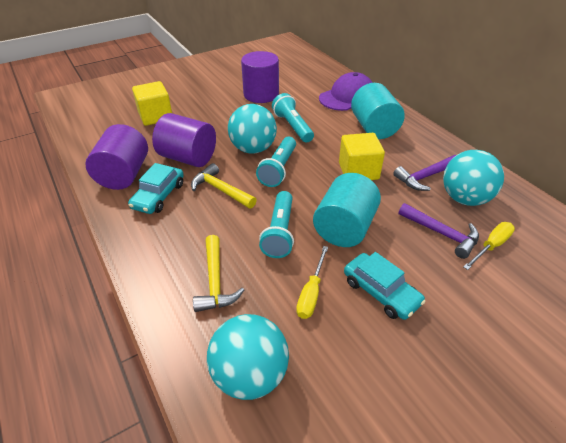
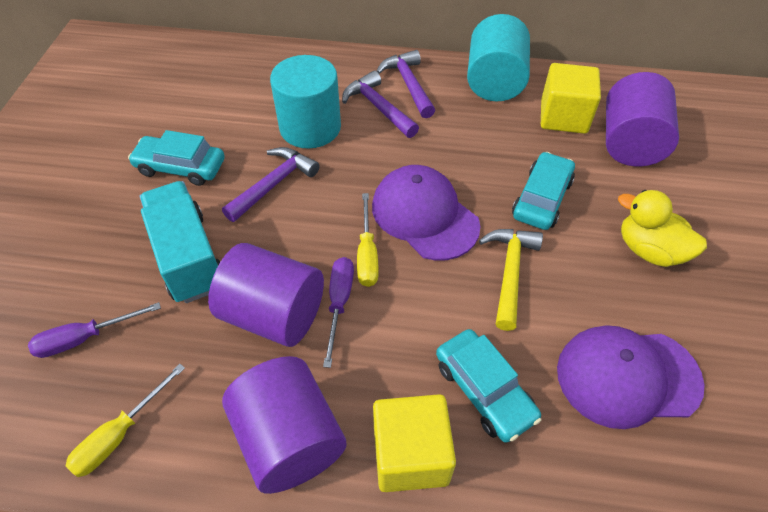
purple cap: [319,72,373,111] = 1 -> [372,165,481,261] [557,325,705,429] = 2
purple hammer: [393,155,456,191] [399,203,479,259] = 2 -> [222,147,320,222] [342,70,419,138] [377,50,435,118] = 3
purple screwdriver: none = 0 -> [28,302,161,358] [323,257,354,368] = 2
turquoise ball: [207,314,289,400] [228,104,277,154] [443,150,504,206] = 3 -> none = 0
turquoise car: [128,163,184,214] [344,252,426,320] = 2 -> [128,130,225,186] [436,329,541,443] [512,152,575,230] = 3
turquoise flashlight: [256,137,296,187] [259,191,294,258] [272,93,314,143] = 3 -> none = 0
turquoise truck: none = 0 -> [140,181,220,303] = 1
yellow duck: none = 0 -> [618,190,707,267] = 1
yellow hammer: [191,163,257,209] [193,235,244,312] = 2 -> [479,229,543,331] = 1

